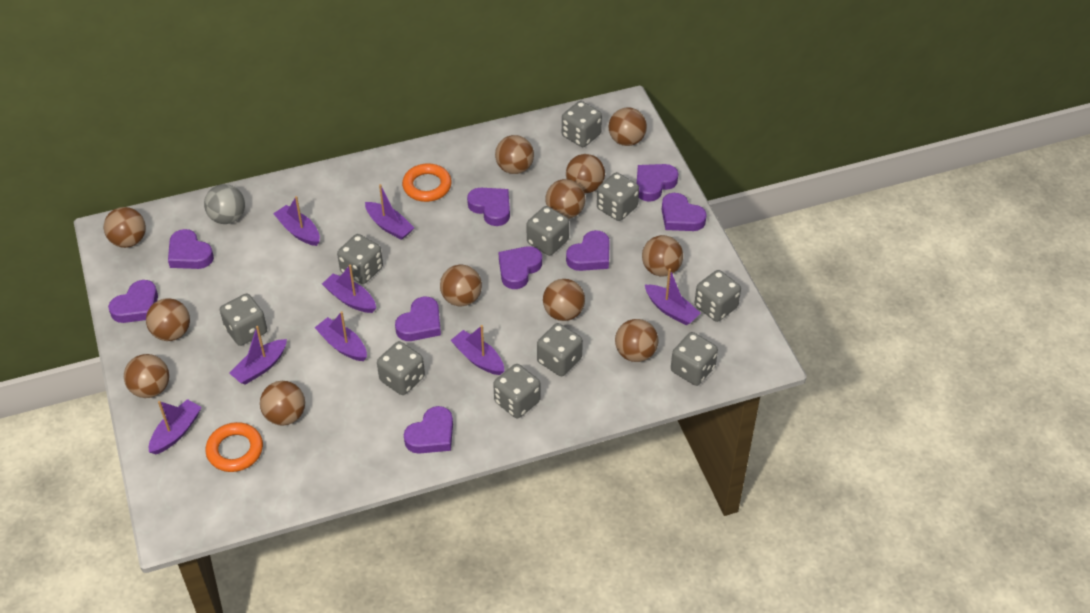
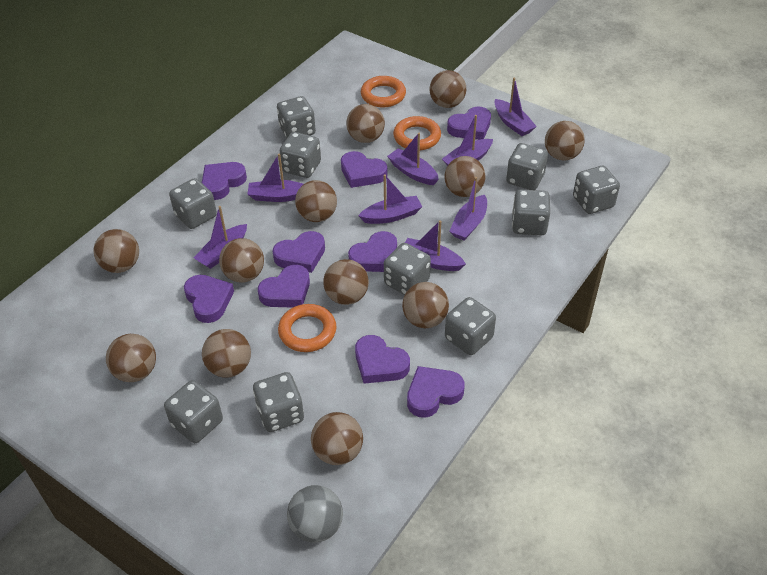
orange ring: [206,422,263,472] [402,163,452,202] = 2 -> [278,304,336,352] [361,76,406,108] [393,116,441,150] = 3

